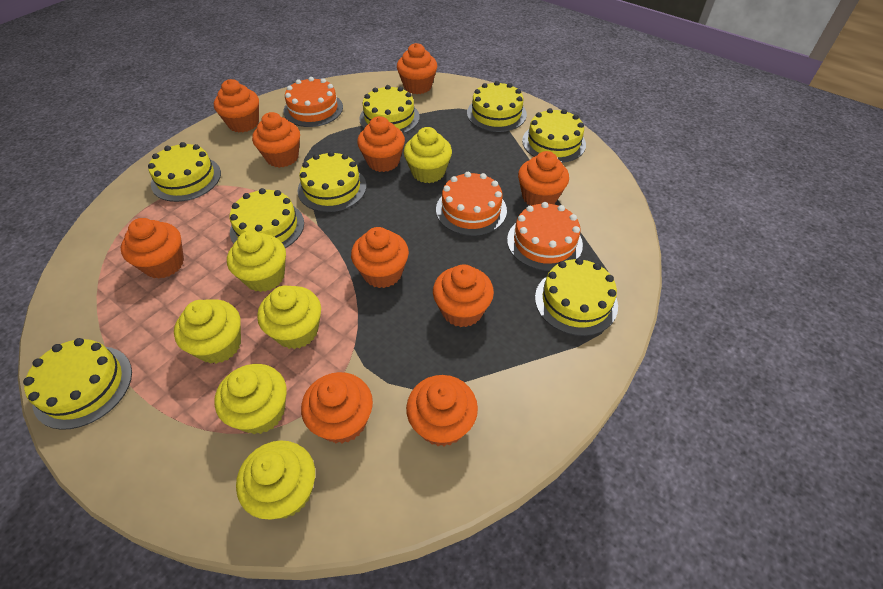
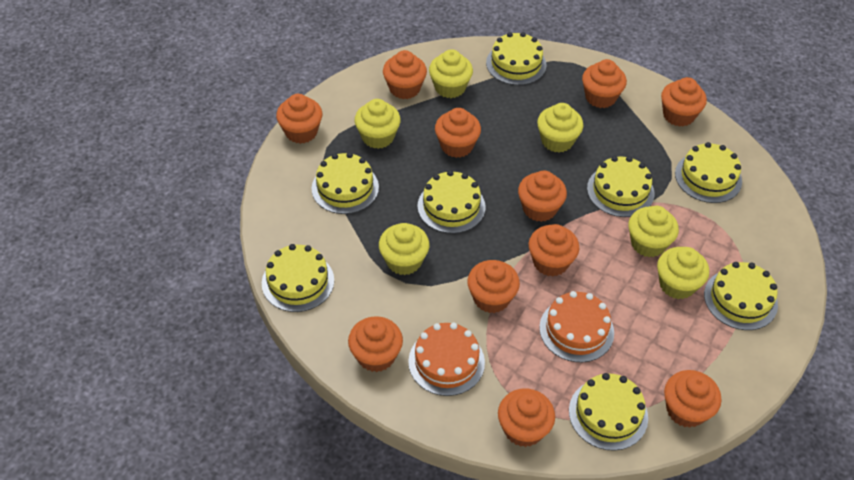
orange cake: [283,77,343,127] [436,172,507,236] [507,202,583,271] = 3 -> [408,322,485,396] [539,291,614,362] = 2
orange cupcake: [121,218,184,279] [214,79,259,132] [252,112,300,168] [301,372,373,443] [351,227,409,288] [357,116,405,172] [397,43,437,94] [406,375,478,446] [433,264,494,327] [518,151,569,206] = 10 -> [276,94,322,144] [348,316,403,372] [383,50,427,99] [435,108,481,158] [467,260,520,313] [498,388,555,447] [518,171,567,222] [529,224,579,277] [582,59,627,108] [661,77,707,127] [664,370,721,428] = 11

